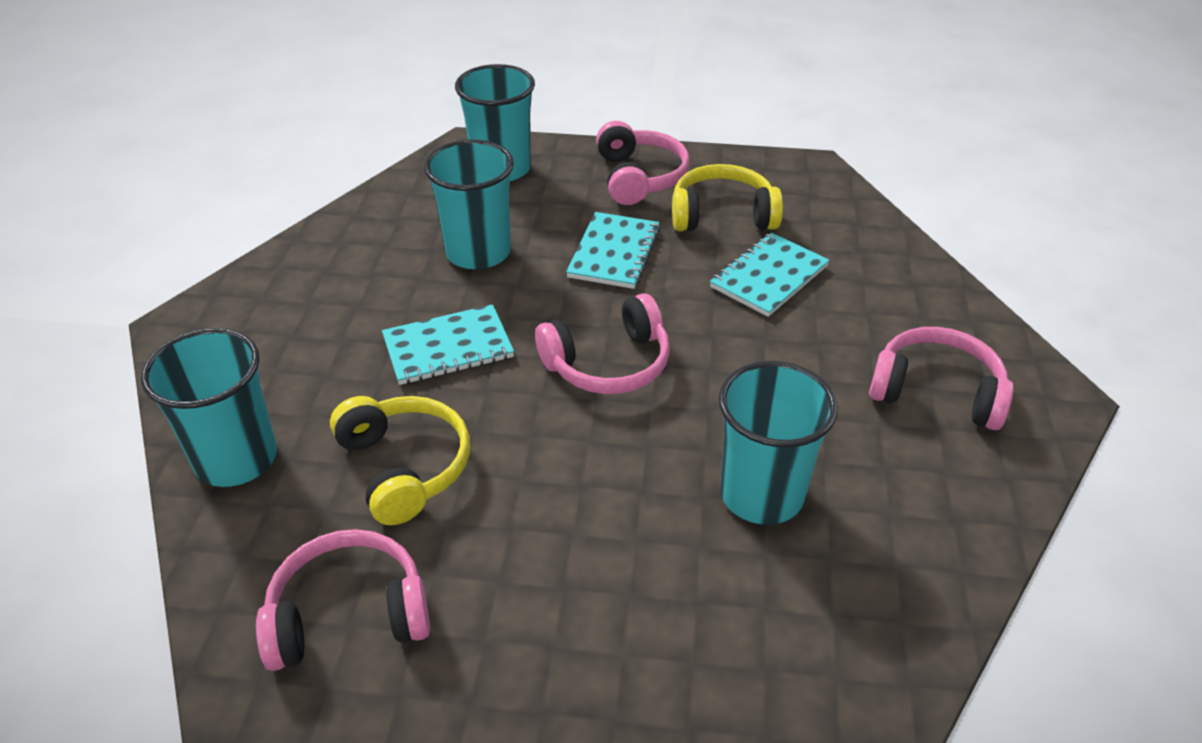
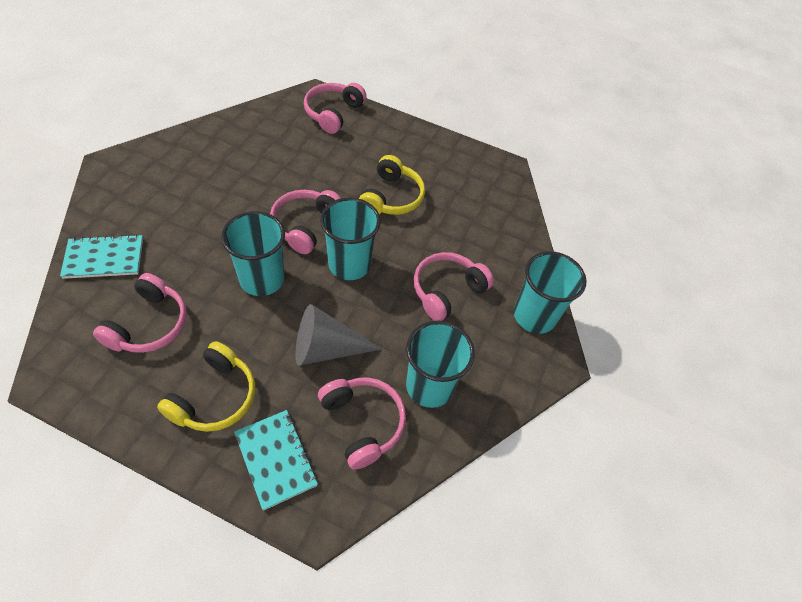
grey cone: none = 0 -> [295,304,382,366] = 1
pink headphones: [256,529,430,671] [535,293,670,394] [596,121,690,205] [869,327,1014,430] = 4 -> [93,273,187,353] [270,190,341,254] [304,83,367,134] [318,377,406,470] [414,252,494,321] = 5
turquoise notebook: [382,304,514,385] [566,212,660,289] [710,233,830,317] = 3 -> [60,234,143,279] [234,410,318,511] = 2

